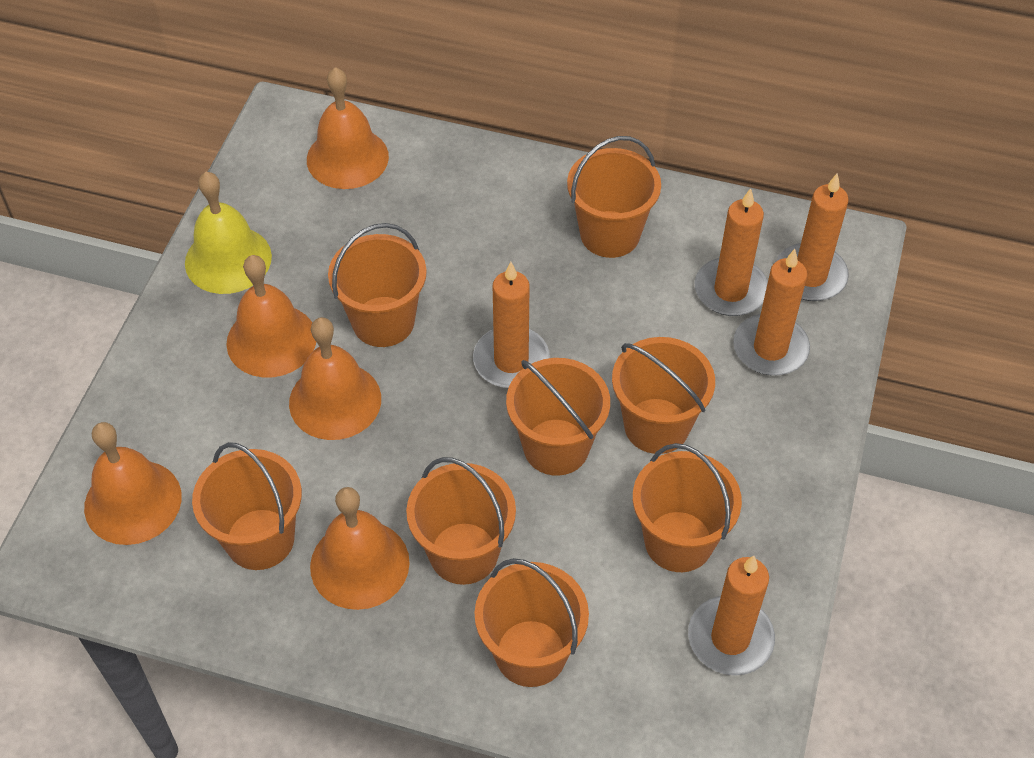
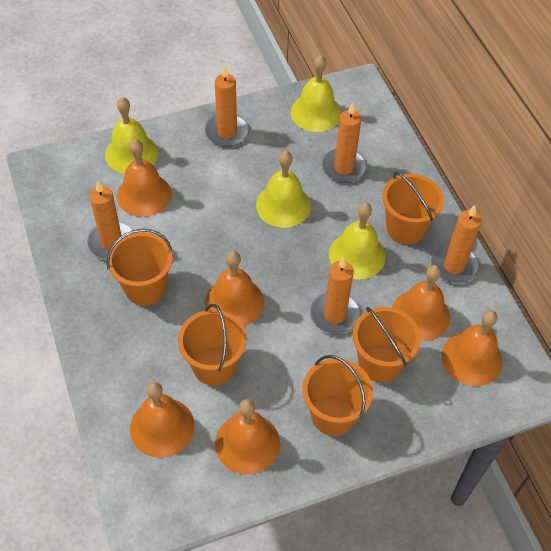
orange bell: [84,422,182,545] [226,255,316,377] [289,317,381,440] [307,67,389,189] [310,487,410,610] = 5 -> [117,140,172,217] [130,382,195,458] [205,251,264,326] [215,399,280,475] [392,265,450,341] [441,310,502,386] = 6
orange bucket: [192,442,302,570] [328,223,427,347] [406,457,516,585] [475,558,589,687] [506,358,610,476] [567,136,661,258] [612,337,715,454] [633,443,742,572] = 8 -> [106,229,173,306] [178,304,247,386] [302,355,373,436] [353,307,421,382] [382,172,444,244] = 5
yellow bell: [185,172,272,294] = 1 -> [105,97,158,174] [256,151,311,228] [291,55,341,132] [329,203,385,279] = 4

